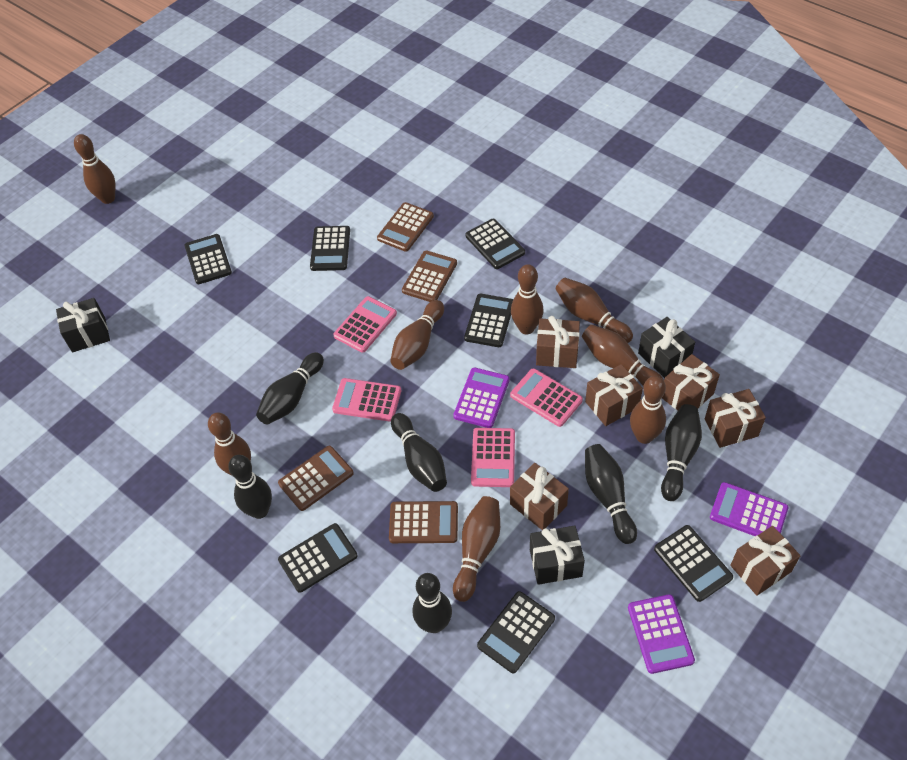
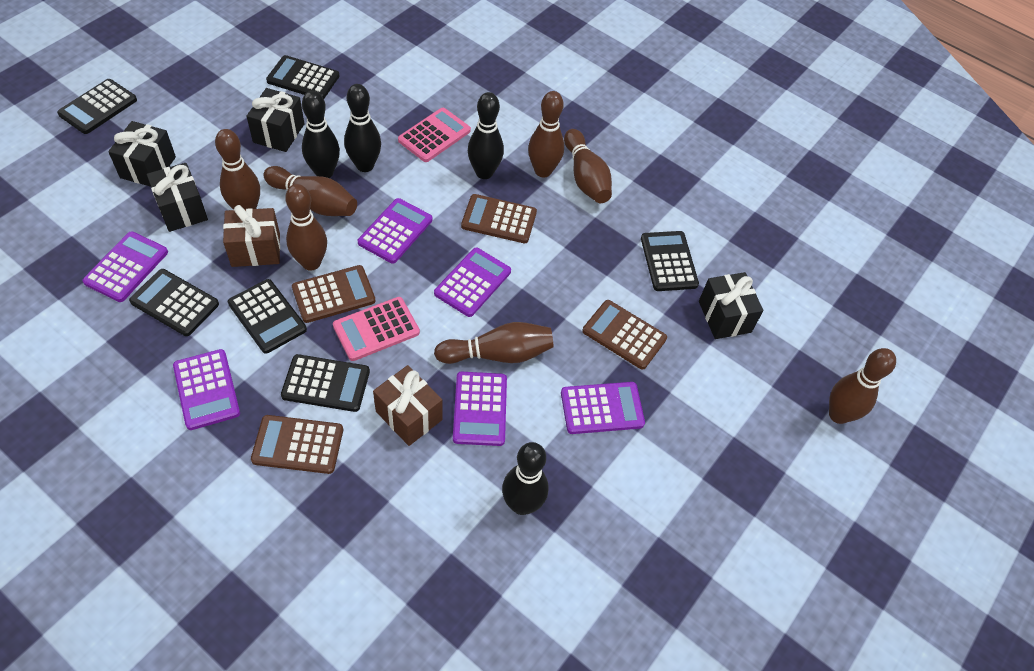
black bowling pin: [228,455,272,519] [256,352,324,425] [391,413,447,492] [413,573,452,633] [585,444,637,544] [661,404,702,501] = 6 -> [302,91,340,178] [344,84,381,172] [468,92,504,179] [502,442,548,515] = 4
black calculator: [185,234,232,284] [278,523,358,593] [310,226,350,271] [464,294,513,347] [465,219,525,269] [477,591,555,673] [654,525,733,602] = 7 -> [57,79,137,134] [129,269,219,336] [228,279,307,354] [266,55,339,99] [281,354,370,412] [641,231,699,291] = 6
black gift: [56,298,110,352] [530,526,585,585] [638,317,695,378] = 3 -> [108,121,176,187] [147,163,208,232] [247,88,304,152] [699,272,763,339] = 4
brown bowling pin: [74,134,116,204] [208,413,251,475] [390,300,444,370] [453,496,500,602] [511,264,544,334] [556,278,633,343] [582,324,663,387] [630,376,666,444] = 8 -> [215,129,260,210] [264,166,357,216] [285,184,327,271] [434,322,554,364] [528,91,564,177] [564,129,612,203] [829,348,896,424] = 7
brown gift: [510,463,569,530] [536,316,580,368] [585,364,643,426] [662,354,720,410] [705,389,766,448] [730,526,801,596] = 6 -> [223,205,280,267] [373,365,442,446] = 2
pink calculator: [332,378,401,422] [333,296,397,353] [471,428,515,487] [510,368,583,427] = 4 -> [333,297,420,361] [398,108,471,162] = 2
purple calculator: [453,368,509,428] [628,594,695,674] [710,482,788,536] = 3 -> [82,231,168,302] [173,349,240,430] [358,198,432,264] [434,248,511,317] [453,372,507,446] [561,382,645,434] = 6

